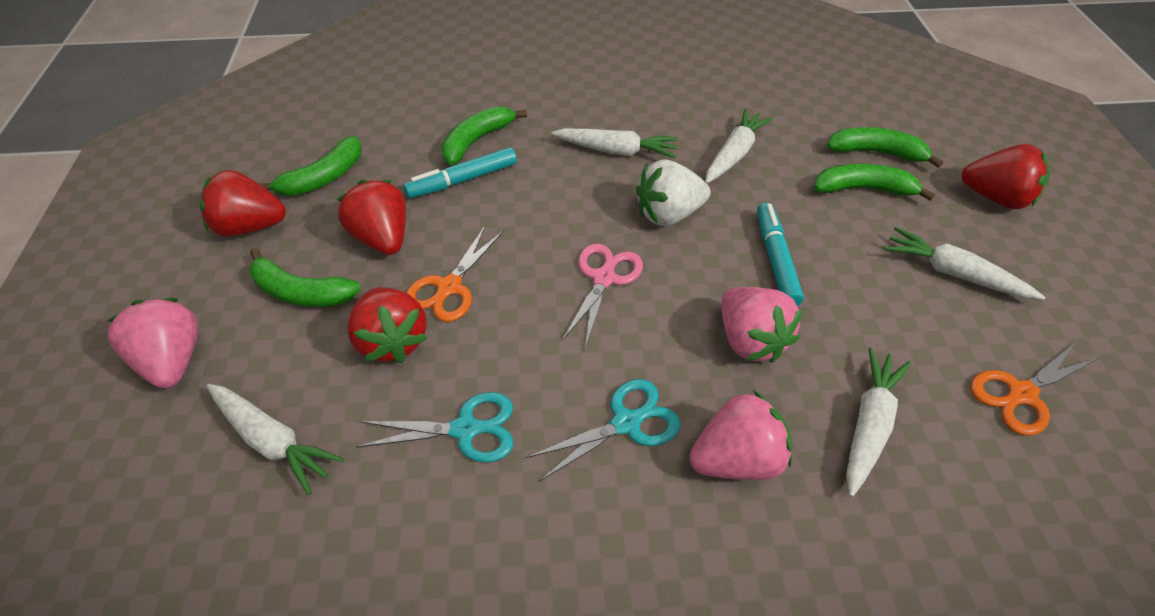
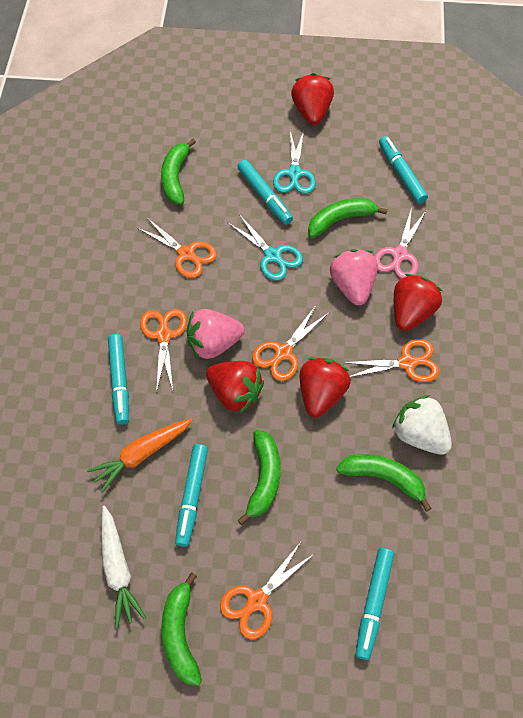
orange carrot: none = 0 -> [87,418,192,493] = 1
orange scissors: [406,225,504,322] [970,343,1099,436] = 2 -> [136,217,217,278] [140,309,187,393] [220,542,314,639] [252,305,329,381] [342,339,439,382] = 5
pink strawberry: [108,298,198,388] [689,390,792,480] [721,287,802,363] = 3 -> [187,309,244,359] [330,249,378,305] = 2
turquoise marker: [404,147,517,198] [757,202,804,306] = 2 -> [108,334,129,425] [175,444,208,547] [237,160,293,225] [356,548,394,660] [379,136,428,204] = 5
white carrot: [206,384,343,495] [551,129,678,158] [705,108,773,184] [846,347,911,497] [885,227,1045,300] = 5 -> [101,506,146,628] = 1

